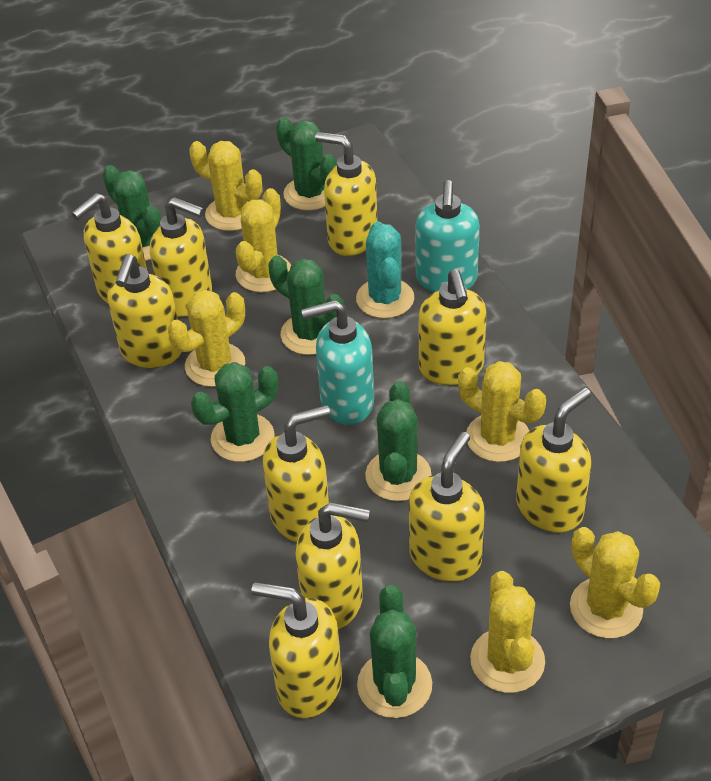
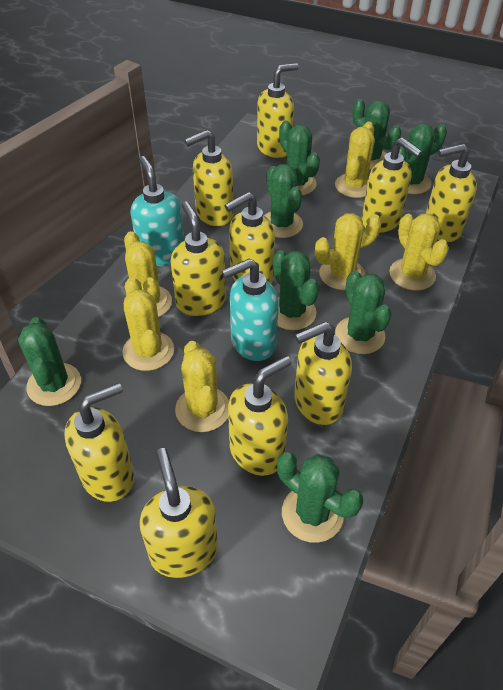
green cactus: [102,165,161,261] [191,362,278,462] [268,255,344,355] [276,117,337,211] [357,585,432,718] [365,382,432,501] = 6 -> [18,317,81,406] [264,164,303,238] [273,250,319,330] [277,452,363,543] [279,121,320,195] [335,271,392,354] [352,99,401,170] [399,123,447,194] = 8
turquoise cactus: [356,222,414,319] = 1 -> none = 0

